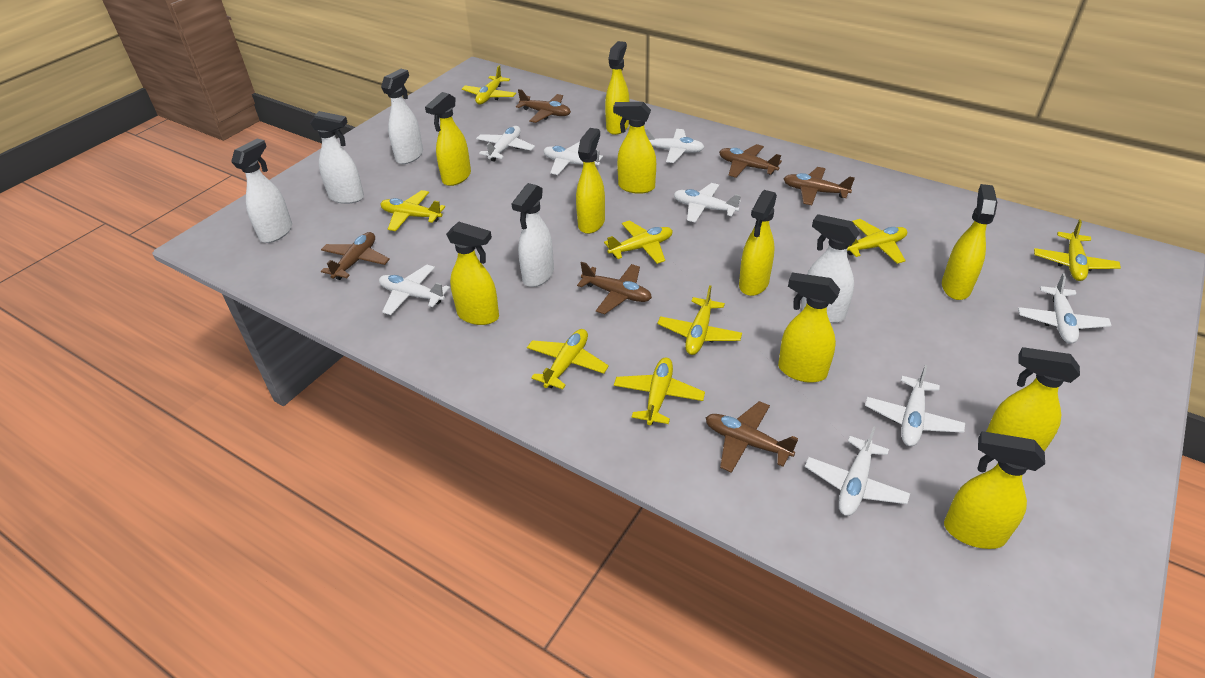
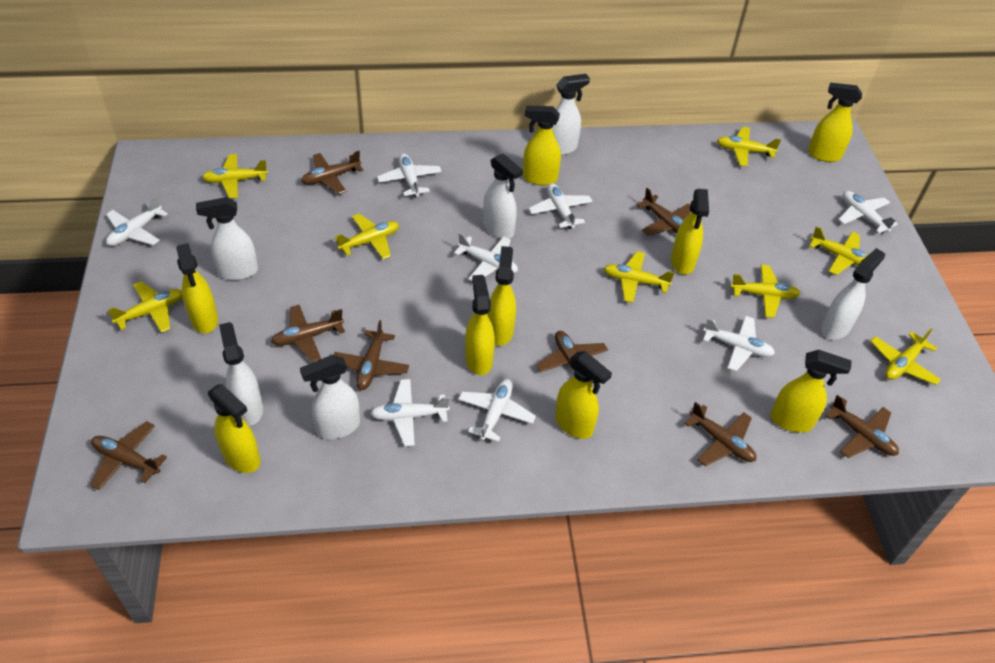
brown plane: [321,232,390,280] [516,89,571,123] [577,262,652,314] [706,401,798,473] [719,144,782,178] [784,167,855,205] = 6 -> [90,421,167,490] [271,305,345,362] [301,151,364,194] [334,320,409,390] [536,331,608,385] [637,188,691,235] [684,402,756,466] [826,395,899,458] = 8
white spray bottle: [231,138,292,243] [310,111,364,204] [381,69,423,164] [511,183,554,287] [801,214,860,323] = 5 -> [196,197,258,281] [219,322,263,425] [300,355,360,439] [483,154,523,239] [552,74,590,155] [821,248,885,340] = 6
yellow spray bottle: [425,92,471,186] [446,222,499,325] [576,128,605,234] [605,41,630,135] [613,102,656,194] [739,190,777,296] [778,272,840,383] [942,184,997,300] [944,431,1045,549] [986,347,1080,451] = 10 -> [176,243,218,333] [208,384,261,473] [465,275,495,375] [488,246,516,346] [523,106,561,186] [555,351,612,439] [671,189,709,275] [770,350,852,432] [808,83,862,162] = 9

